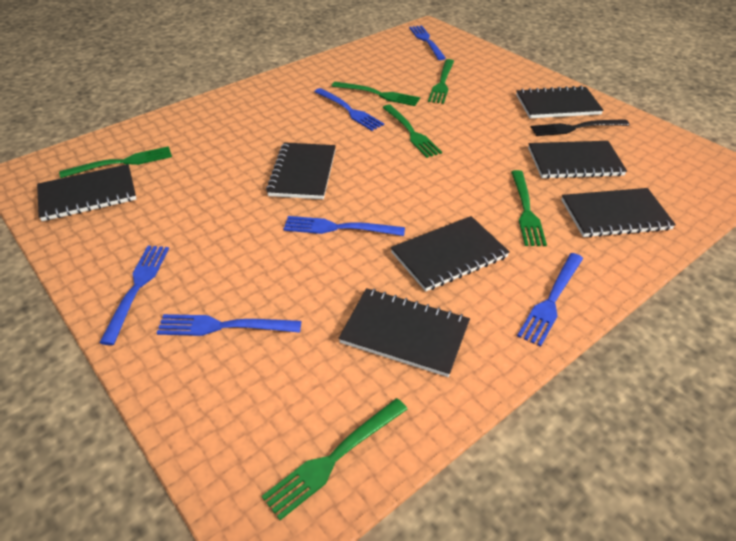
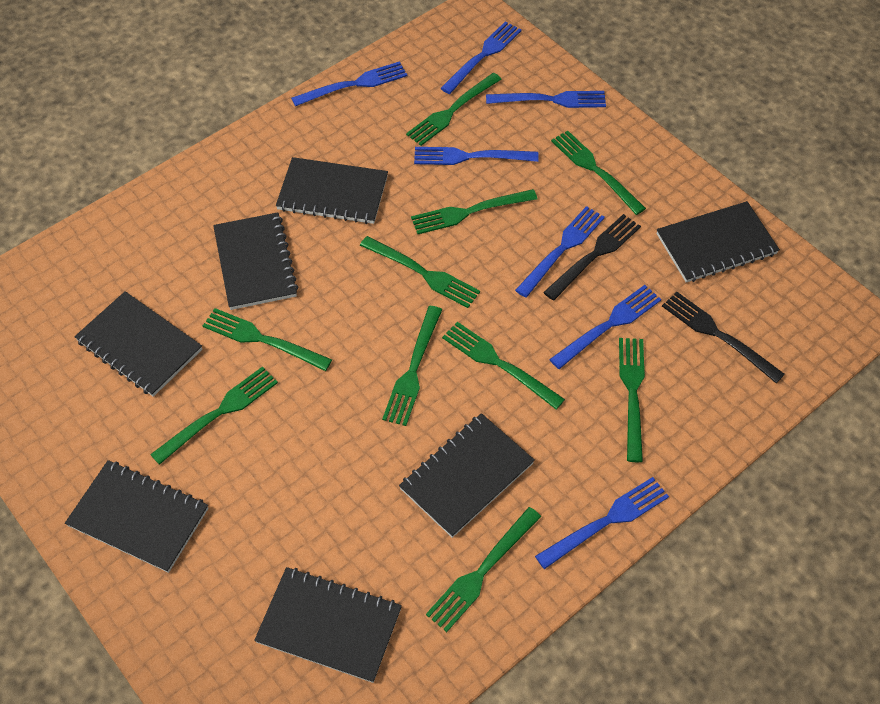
black fork: [531,119,629,136] = 1 -> [543,214,641,301] [662,292,785,383] = 2
blue fork: [99,246,169,345] [157,314,301,336] [284,216,405,236] [314,88,384,131] [409,25,446,60] [517,253,583,347] = 6 -> [291,61,407,106] [414,147,539,165] [440,21,521,94] [486,91,606,108] [515,206,605,298] [535,477,669,569] [549,285,661,369] = 7
green fork: [59,146,172,178] [262,398,408,520] [332,82,420,106] [383,105,442,158] [428,59,454,104] [511,170,547,246] = 6 -> [150,367,278,465] [203,308,332,371] [360,236,480,308] [382,306,442,426] [406,73,502,146] [411,189,538,234] [426,507,541,632] [442,322,565,410] [551,130,646,215] [619,338,645,462] = 10

